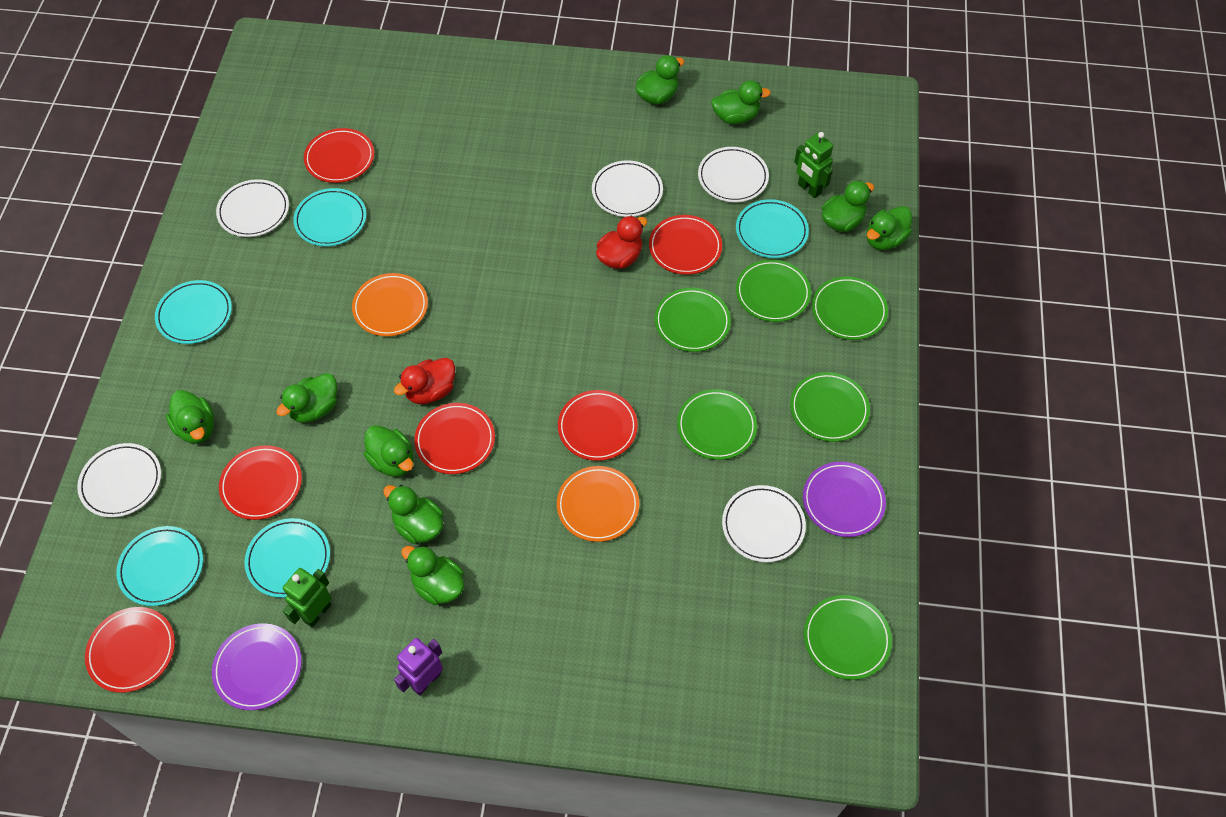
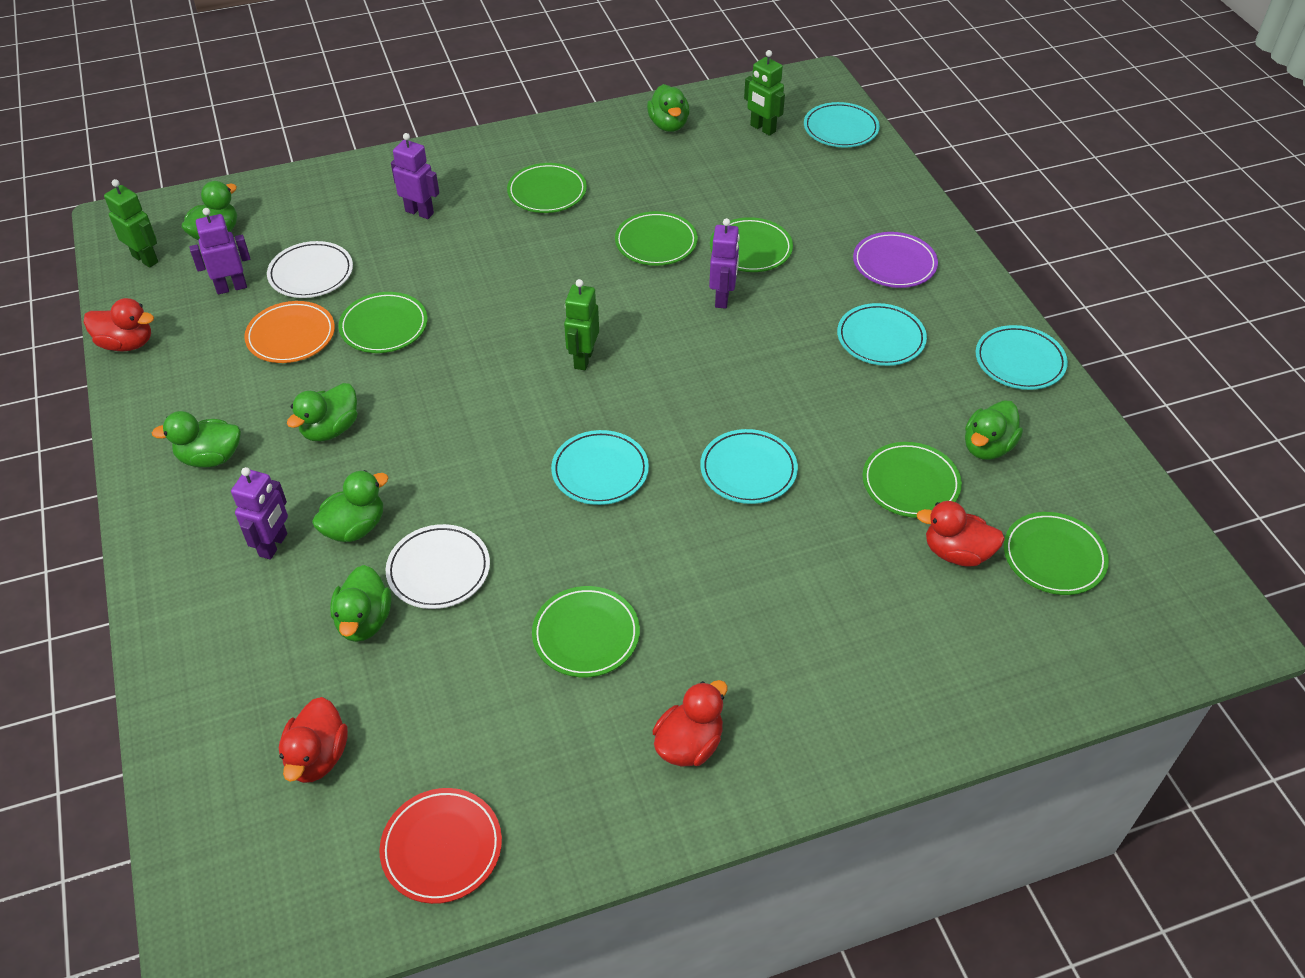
green duck: [166,390,214,444] [276,373,337,423] [364,425,414,477] [383,485,443,544] [401,546,464,605] [636,55,684,105] [711,80,771,124] [822,180,874,232] [866,206,912,250] = 9 -> [152,411,241,468] [182,181,237,240] [287,383,358,441] [312,470,389,542] [330,565,391,642] [647,84,689,132] [965,400,1023,460] = 7
green plate: [655,288,731,352] [677,389,757,460] [736,259,811,322] [790,372,870,442] [804,595,892,680] [812,276,888,340] = 6 -> [338,292,428,353] [507,163,587,213] [532,586,640,677] [615,211,698,266] [710,217,793,272] [863,442,962,518] [1004,512,1109,595] = 7
green robot: [283,568,332,628] [794,132,833,198] = 2 -> [104,179,158,268] [564,279,599,370] [744,50,785,136] = 3
orange plate: [352,273,428,336] [557,466,639,542] = 2 -> [244,301,335,363] = 1
purple plate: [212,623,302,710] [803,462,886,537] = 2 -> [853,232,938,288] = 1
purple robot: [394,638,443,695] = 1 -> [189,208,250,294] [231,467,288,560] [391,133,439,219] [709,218,740,309] = 4
red duck: [394,358,455,404] [596,216,647,269] = 2 -> [83,298,154,351] [279,697,348,783] [653,680,727,767] [916,501,1005,567] = 4
red plate: [85,607,175,693] [219,445,302,520] [304,128,374,183] [414,403,495,474] [558,390,638,461] [649,215,722,275] = 6 -> [379,788,502,904] = 1
white plate: [77,443,161,518] [216,179,289,237] [592,160,663,217] [698,147,769,202] [722,485,806,562] = 5 -> [267,241,353,298] [386,524,490,609] = 2

